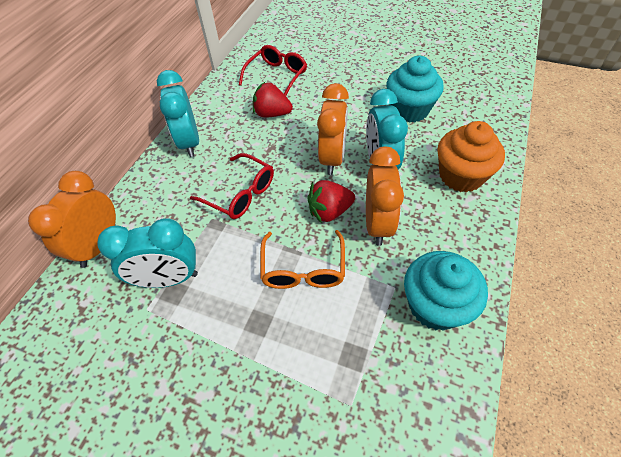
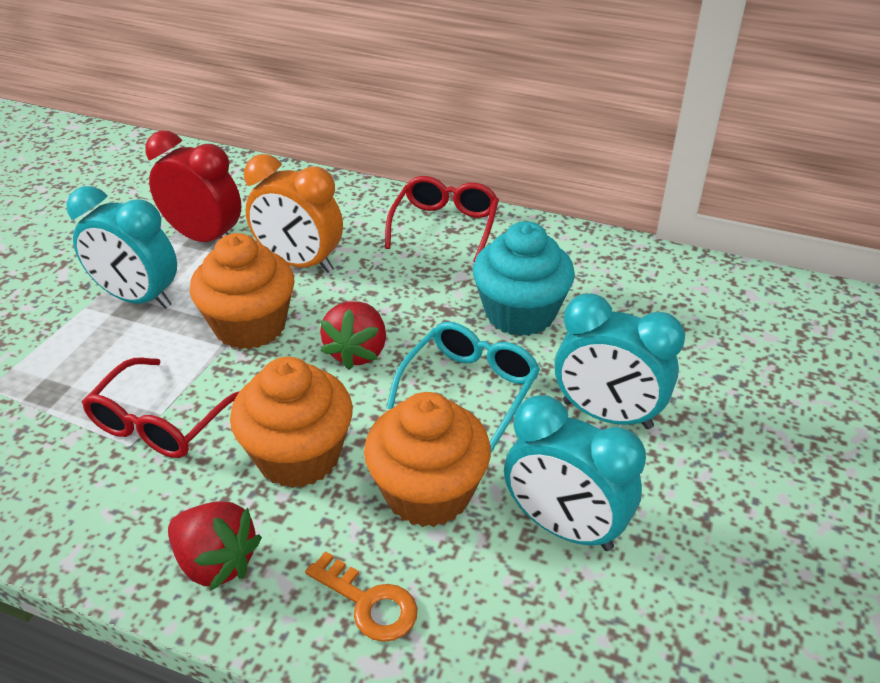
orange clock: [28,171,116,268] [317,83,349,175] [366,147,404,246] = 3 -> [244,154,343,273] = 1
orange cupcake: [437,121,505,192] = 1 -> [190,233,294,349] [230,357,353,488] [364,392,491,527] = 3
orange glasses: [260,230,345,289] = 1 -> none = 0
orange key: none = 0 -> [305,551,417,642] = 1
red clock: none = 0 -> [145,130,241,242] = 1
turquoise cupcake: [386,56,444,123] [404,251,488,330] = 2 -> [473,221,575,336] = 1
turquoise glasses: none = 0 -> [386,322,540,452] = 1

